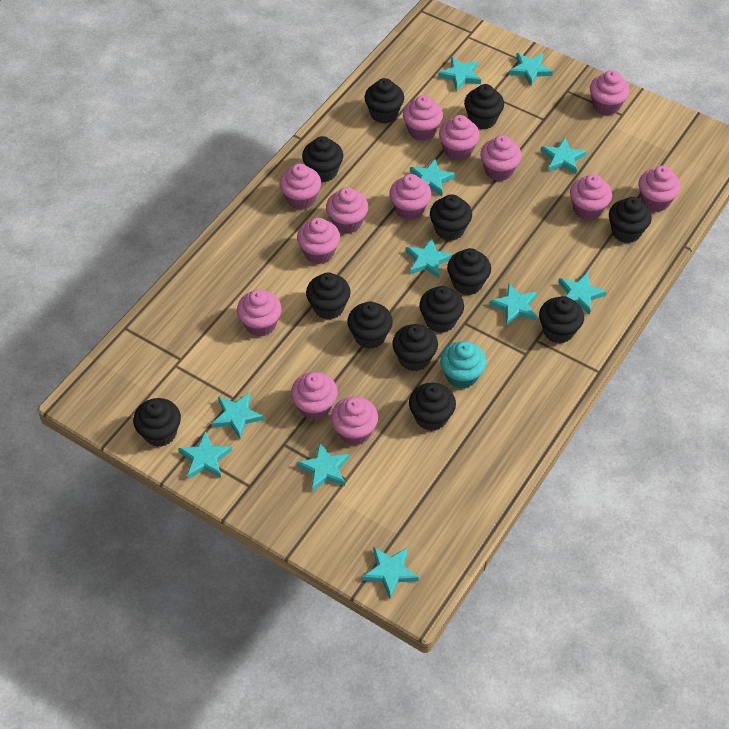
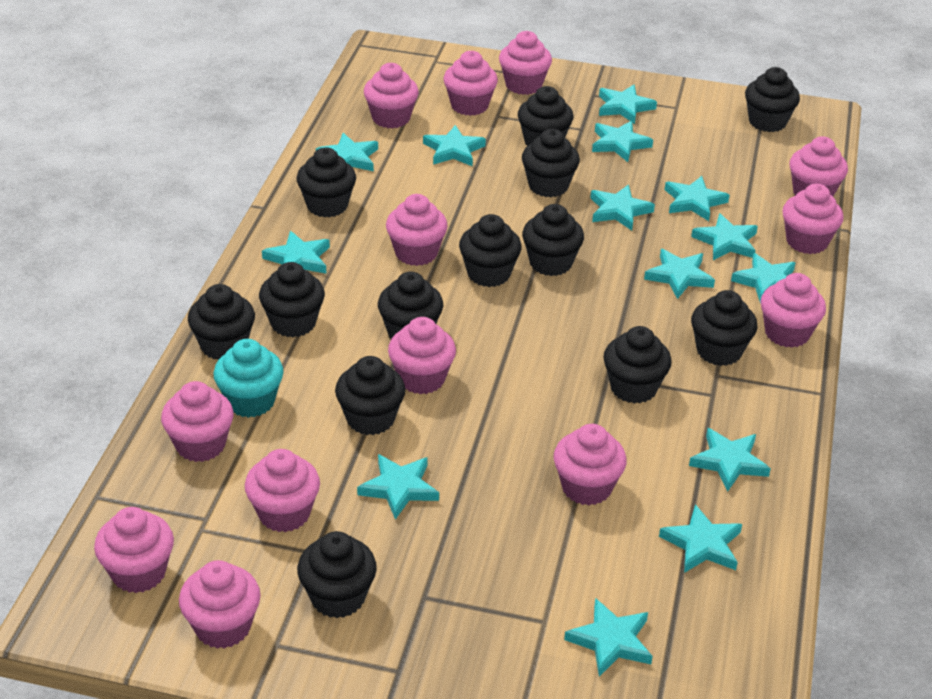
turquoise star: [178,431,232,479] [211,392,264,439] [297,443,350,491] [362,547,419,599] [406,238,453,278] [410,159,455,196] [438,57,481,92] [489,283,537,326] [509,53,553,86] [541,137,587,174] [558,272,607,315] = 11 -> [262,231,330,274] [316,133,378,171] [357,454,439,520] [423,125,486,166] [564,598,653,677] [590,185,655,231] [592,121,653,162] [599,85,657,124] [644,249,715,299] [659,504,742,573] [665,176,730,221] [689,428,771,491] [691,213,758,260] [731,253,796,304] = 14

